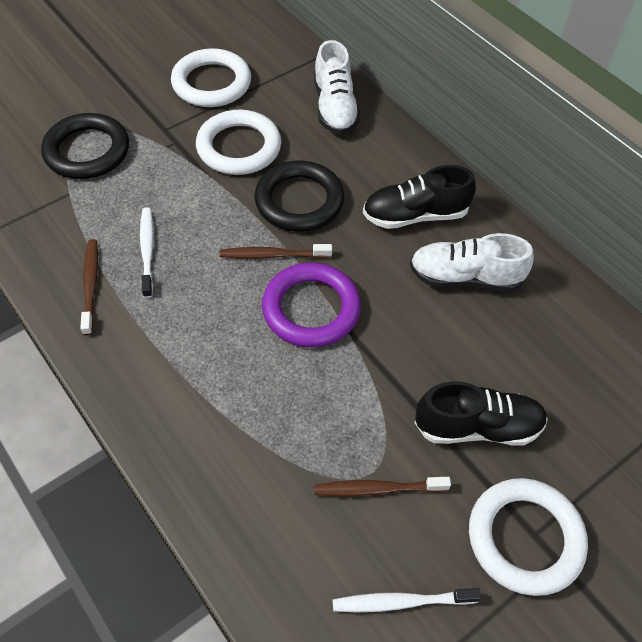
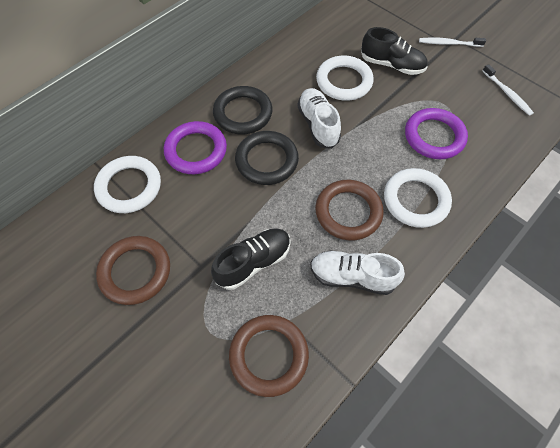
brown ring: none = 0 -> [96,236,170,305] [229,315,309,397] [315,180,384,241] = 3
brown toothbrush: [80,239,98,336] [220,244,332,259] [314,477,451,496] = 3 -> none = 0
purple ring: [262,263,361,347] = 1 -> [164,121,227,174] [405,108,468,159] = 2

